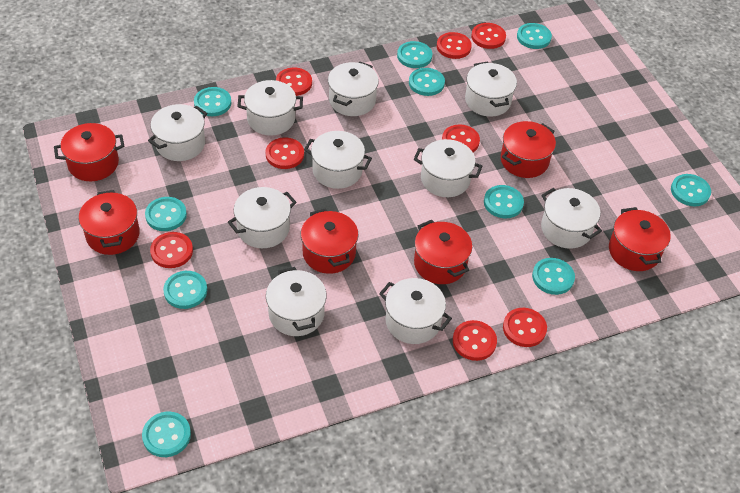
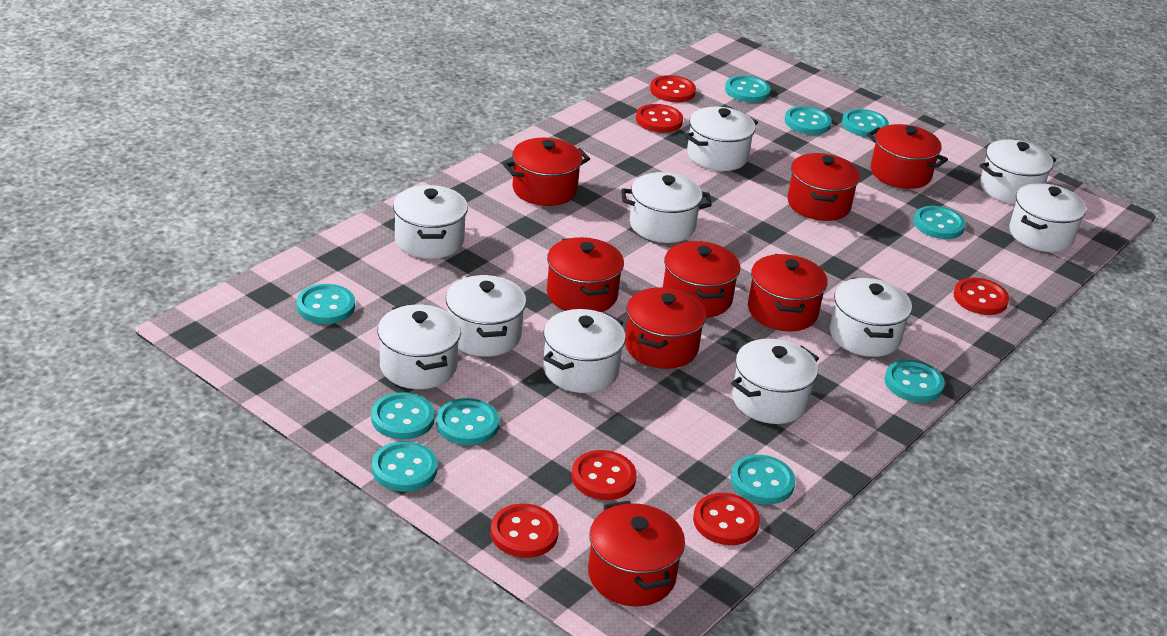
red button: [150,232,193,268] [266,137,304,169] [276,68,312,96] [437,32,472,59] [442,124,480,152] [453,320,497,361] [471,23,506,49] [503,308,547,347] = 8 -> [491,503,559,558] [572,450,637,500] [636,104,683,133] [650,75,696,102] [693,493,760,545] [954,278,1009,315] = 6
red pot: [54,123,124,181] [79,190,140,255] [301,208,359,274] [414,220,472,284] [501,121,556,178] [609,207,671,271] = 6 -> [503,138,590,206] [547,237,624,312] [588,501,685,606] [625,287,706,369] [663,241,740,318] [748,254,828,331] [787,153,860,221] [867,124,948,189] = 8

